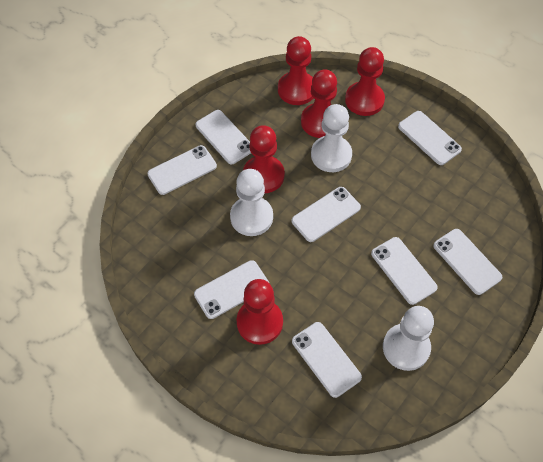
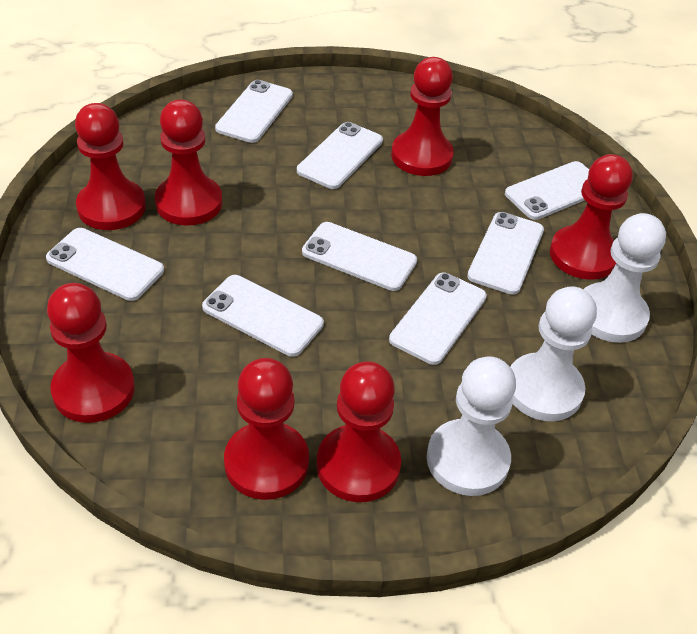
red pawn: [236,279,283,345] [243,125,285,193] [278,36,313,105] [301,69,337,138] [345,47,385,116] = 5 -> [47,283,135,423] [75,103,146,230] [155,100,222,226] [224,358,309,500] [317,361,401,502] [391,57,454,176] [550,154,633,280] = 7

